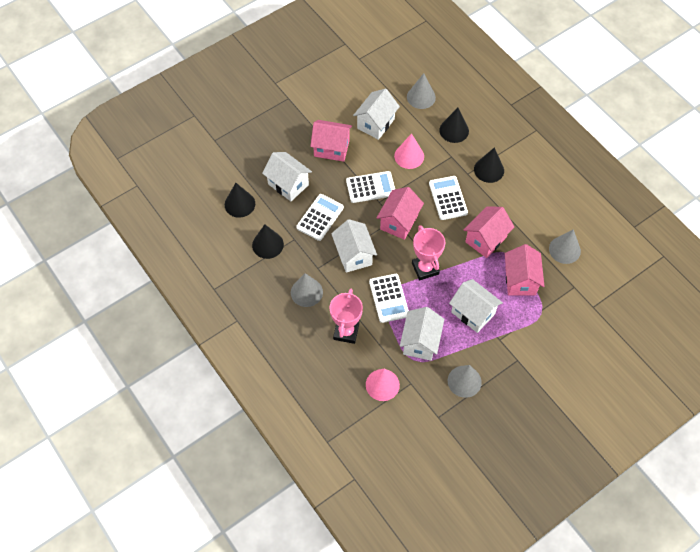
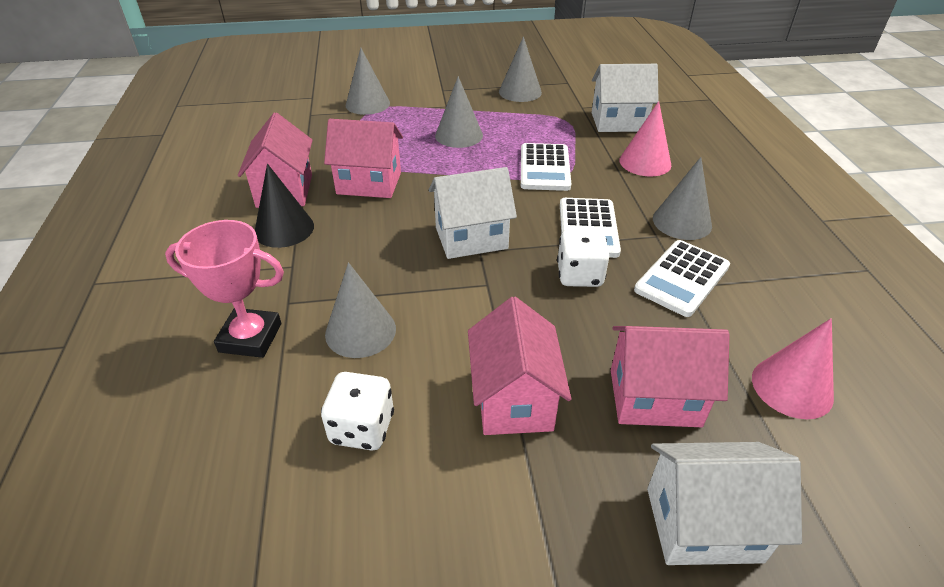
black cone: [225,183,255,218] [252,224,284,259] [439,108,469,143] [474,147,504,183] = 4 -> [255,164,314,248] = 1
grey cone: [291,273,323,307] [407,73,436,109] [448,365,482,398] [549,229,581,264] = 4 -> [325,262,396,358] [345,48,390,115] [435,76,483,148] [499,36,542,102] [653,157,712,240] = 5
pink trophy: [330,289,363,344] [412,225,445,281] = 2 -> [165,220,284,358] = 1
white calculator: [296,194,344,241] [346,171,395,203] [369,274,409,323] [429,176,468,220] = 4 -> [521,143,571,191] [560,198,621,258] [634,240,730,317] = 3
white dice: none = 0 -> [321,372,394,451] [557,229,610,287] = 2
white house: [262,152,312,201] [331,219,377,273] [353,88,400,140] [400,307,444,360] [449,279,503,333] = 5 -> [429,167,517,259] [592,64,659,132] [647,442,802,565] = 3

